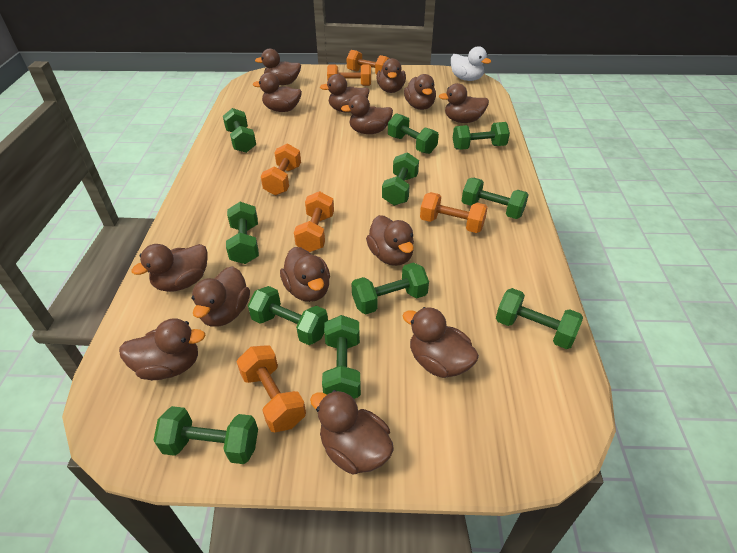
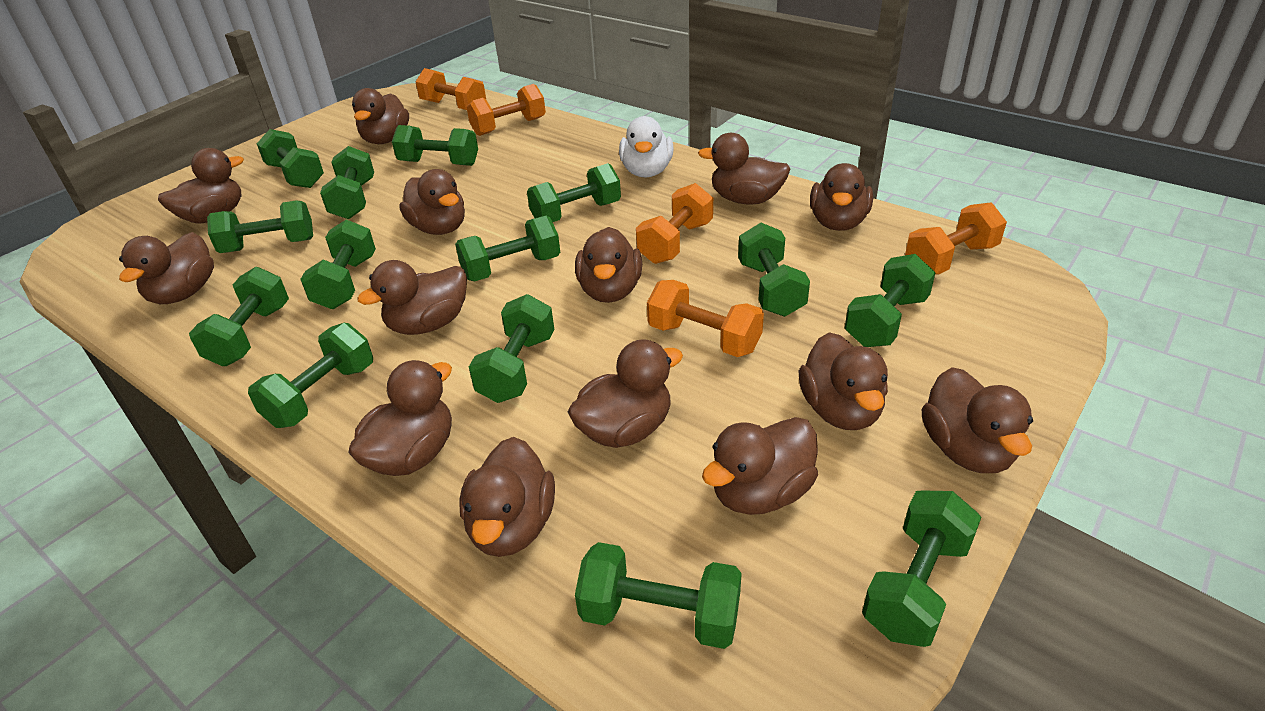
green dumbbell: [153,406,258,464] [223,108,256,153] [226,202,259,264] [248,286,328,345] [322,315,361,399] [351,262,429,314] [382,152,419,206] [388,113,439,154] [453,122,510,150] [462,178,528,219] [496,288,583,349] = 11 -> [189,267,289,366] [207,200,313,253] [248,323,373,428] [257,129,324,188] [300,219,376,309] [320,146,374,219] [392,125,478,166] [455,216,560,281] [469,294,555,403] [527,163,621,222] [575,542,742,649] [738,223,810,317] [845,254,936,347] [862,490,982,647] = 14
orange dumbbell: [236,345,306,432] [261,143,301,196] [294,191,334,252] [327,65,371,86] [346,50,390,75] [420,192,488,233] = 6 -> [416,68,486,110] [467,84,546,136] [636,183,713,264] [647,280,764,357] [905,202,1007,275] = 5

